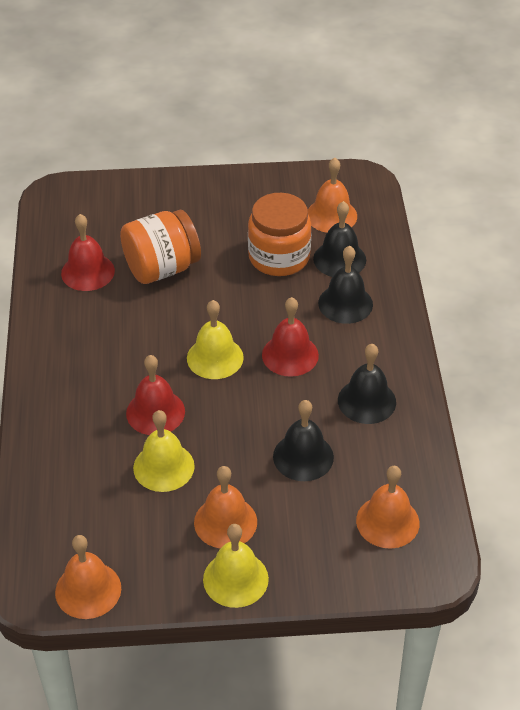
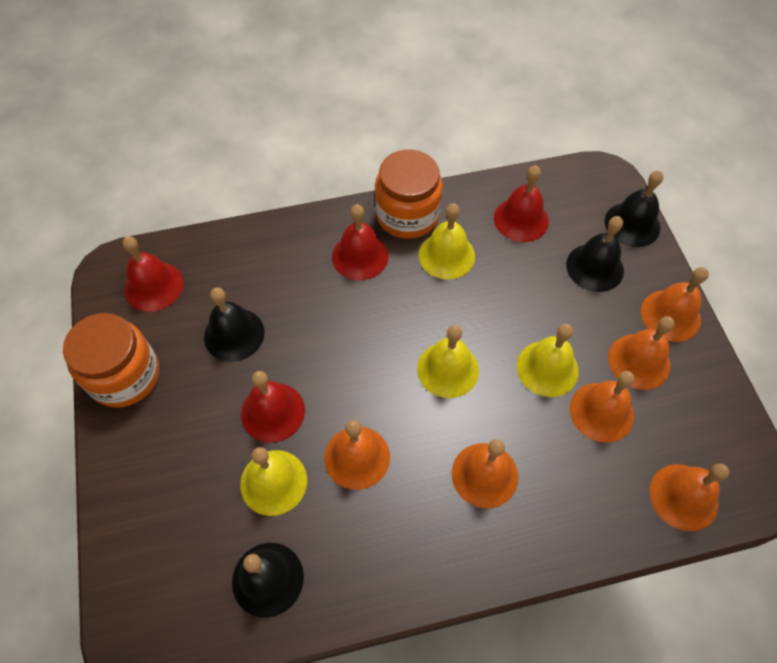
orange bell: [55,535,121,619] [194,466,257,548] [308,158,357,233] [356,466,419,549] = 4 -> [324,420,390,490] [452,439,518,508] [570,371,635,443] [608,316,675,390] [641,267,709,342] [649,463,729,532] = 6
red bell: [61,214,115,291] [126,355,185,435] [262,297,319,377] = 3 -> [122,236,183,312] [241,371,305,443] [332,204,388,280] [494,165,549,242] = 4
yellow bell: [133,410,195,492] [187,300,244,379] [203,524,269,608] = 3 -> [240,447,307,516] [417,325,479,398] [419,203,475,280] [517,324,579,397] = 4

